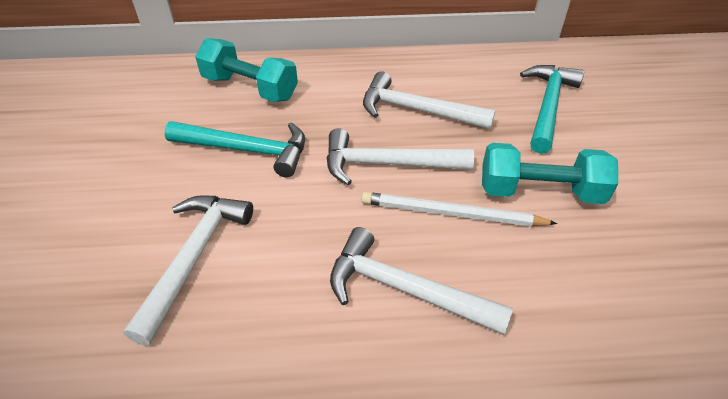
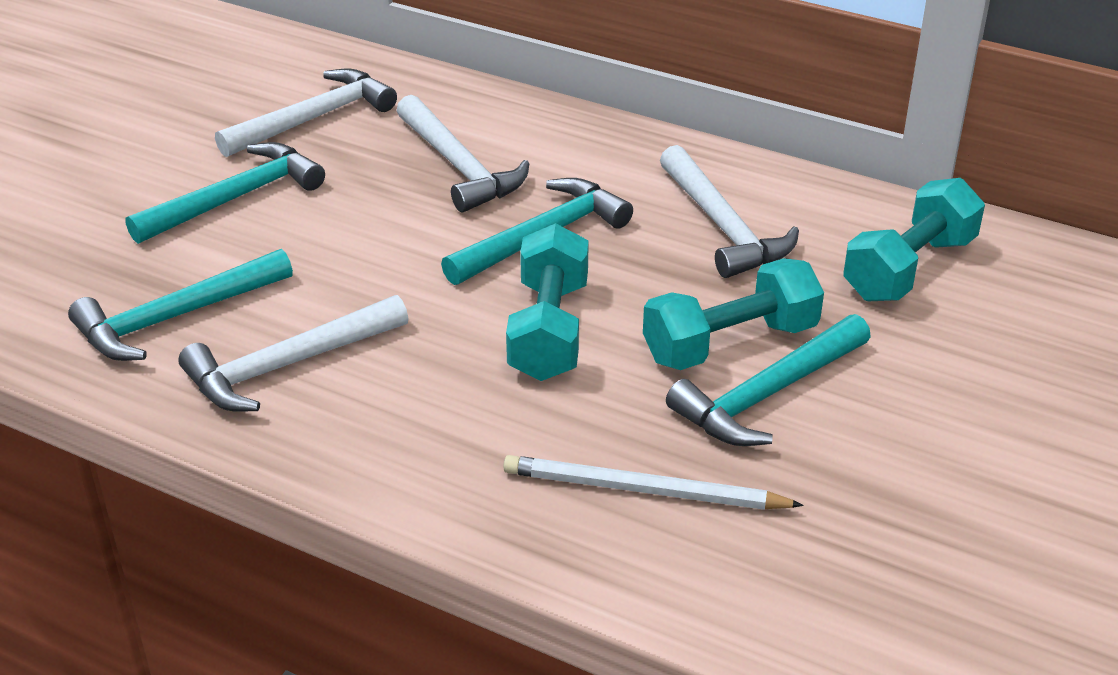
turquoise dumbbell: [195,38,298,102] [482,143,618,204] = 2 -> [506,223,589,381] [643,258,824,370] [843,178,985,301] = 3
turquoise hammer: [164,121,305,178] [520,65,584,154] = 2 -> [68,249,293,361] [125,142,325,244] [441,178,633,285] [666,314,871,446] = 4

